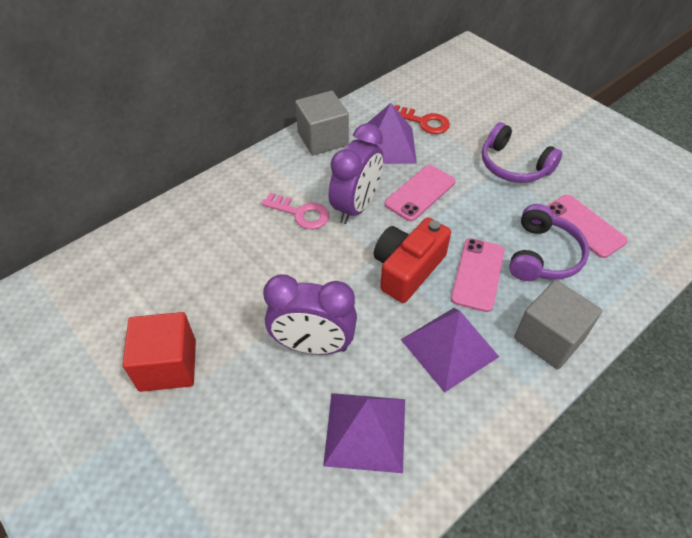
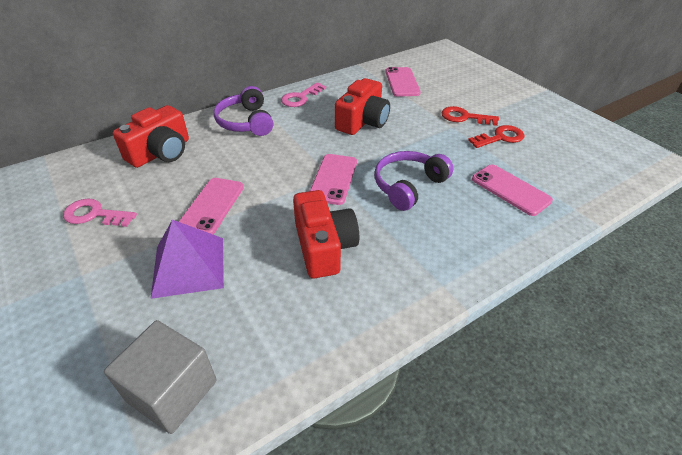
grey cube: [295,91,349,155] [514,280,602,370] = 2 -> [104,320,217,434] = 1
pink key: [261,192,329,229] = 1 -> [63,199,137,227] [281,82,326,107] = 2
pink phone: [384,165,455,221] [451,238,505,312] [547,194,627,258] = 3 -> [179,178,244,234] [310,154,357,205] [385,67,421,97] [472,164,553,216] = 4
purple clock: [263,275,357,355] [329,123,383,224] = 2 -> none = 0
purple pyramid: [323,393,405,473] [368,103,417,164] [401,308,499,393] = 3 -> [151,220,224,299] = 1
red camera: [374,217,451,303] = 1 -> [113,105,189,168] [293,190,359,278] [335,78,390,135] = 3
red cube: [122,312,196,392] = 1 -> none = 0
red key: [395,105,450,134] = 1 -> [441,106,499,126] [468,125,525,148] = 2

